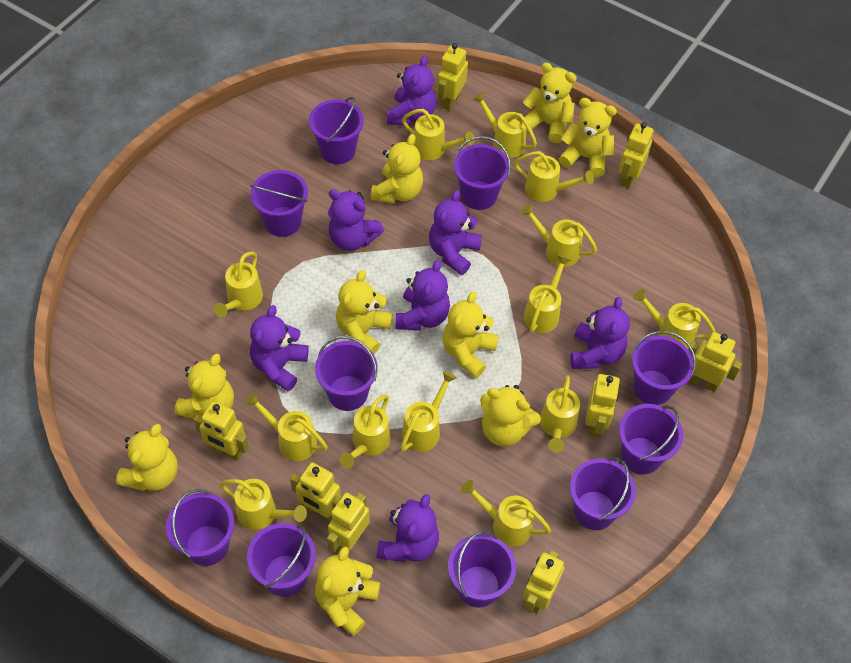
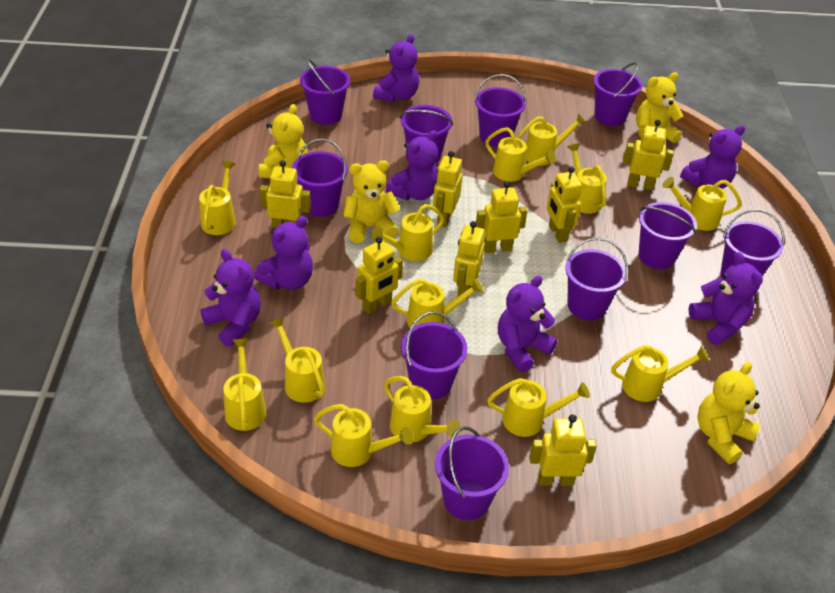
yellow teddy bear: [116,424,178,491] [174,354,234,419] [315,546,380,636] [336,270,393,354] [371,134,423,204] [443,292,499,378] [480,385,541,446] [523,63,577,143] [559,98,617,177] = 9 -> [259,104,308,178] [343,160,400,243] [636,72,683,143] [697,362,760,464] = 4

